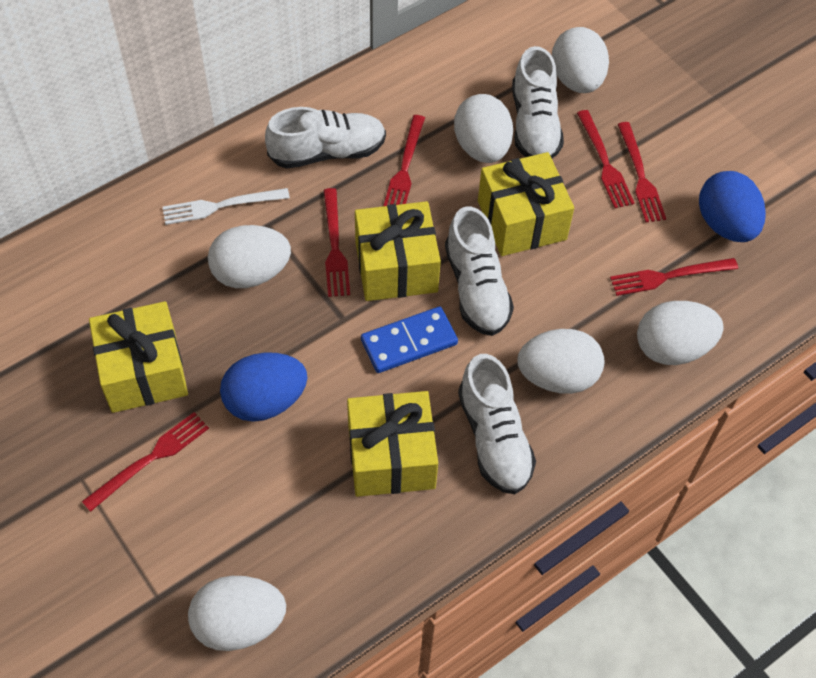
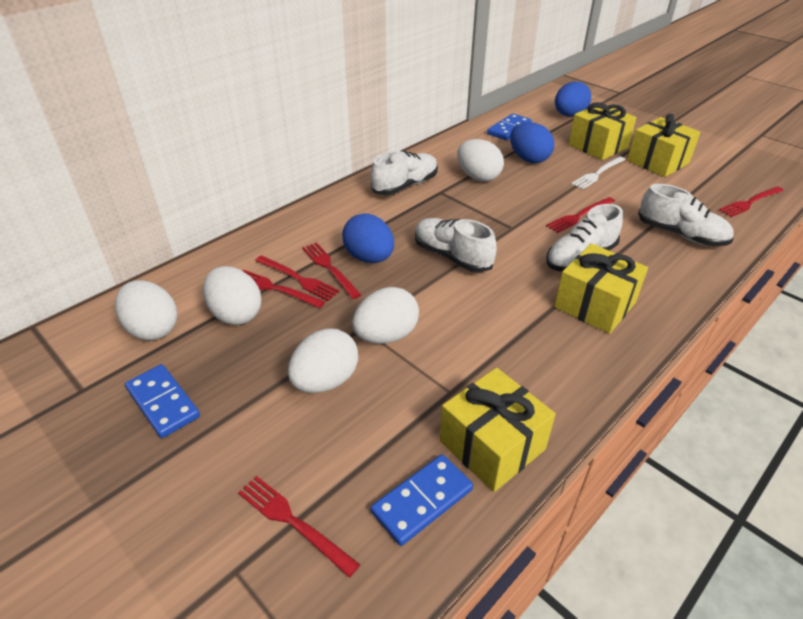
blue domino: [361,306,458,373] = 1 -> [125,364,200,438] [371,454,473,546] [487,114,532,140] = 3
blue egg: [220,352,308,422] [699,171,766,242] = 2 -> [342,213,394,263] [510,122,554,163] [555,81,591,117] = 3
white egg: [188,576,286,651] [208,225,291,288] [454,94,513,163] [517,329,604,394] [552,27,609,93] [637,301,724,365] = 6 -> [115,280,177,341] [203,266,261,325] [288,328,358,393] [352,287,419,344] [457,139,504,182] = 5

